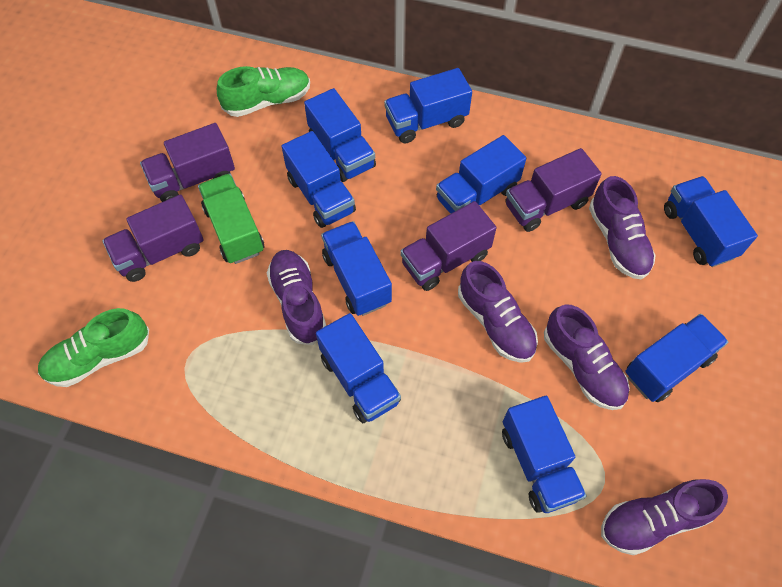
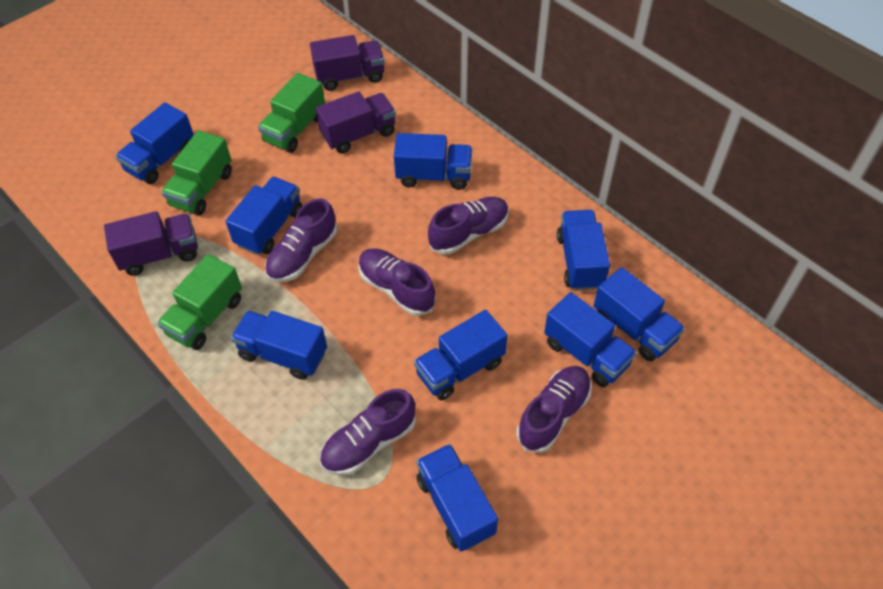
green shoe: [38,308,149,387] [217,66,310,117] = 2 -> none = 0
green truck: [198,174,264,264] = 1 -> [157,254,242,350] [162,130,232,215] [258,73,325,153] = 3
purple truck: [102,194,204,282] [140,123,235,202] [400,201,496,291] [505,148,602,232] = 4 -> [104,211,198,276] [310,35,385,91] [316,92,396,154] = 3

